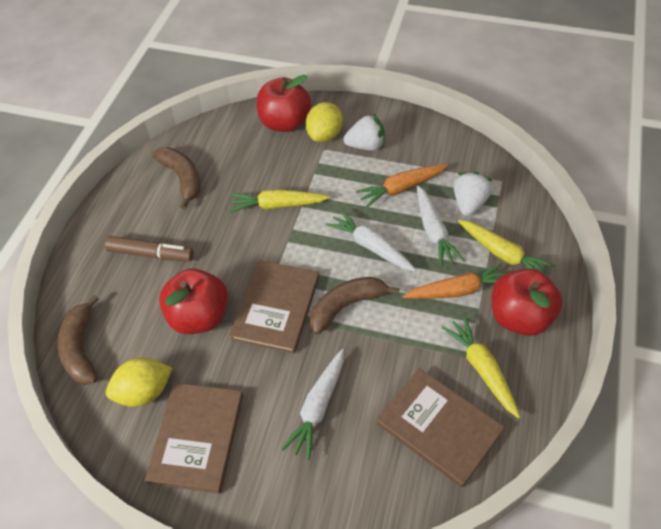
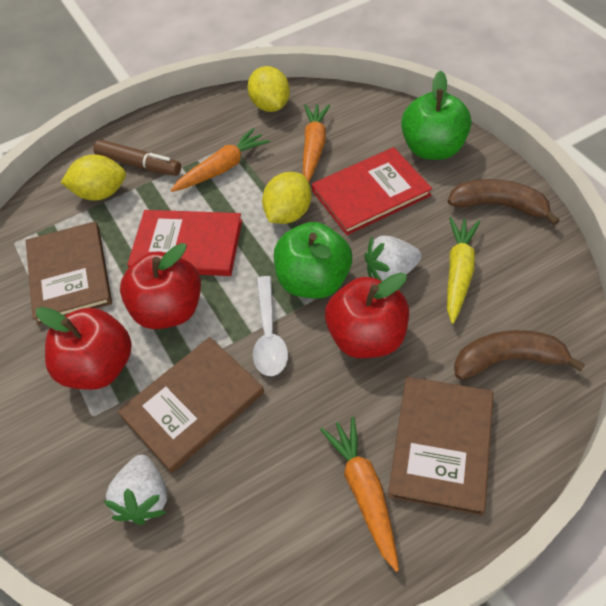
brown banana: [58,295,99,385] [152,147,201,209] [310,277,399,335] = 3 -> [448,179,560,225] [454,330,585,380] = 2
green apple: none = 0 -> [274,222,352,299] [401,71,471,160] = 2
orange carrot: [356,164,448,208] [403,263,508,299] = 2 -> [171,128,270,192] [303,104,330,182] [320,416,399,572] = 3
red book: none = 0 -> [127,210,242,276] [312,147,432,235] = 2
white carrot: [281,349,344,460] [326,210,416,272] [417,186,465,267] = 3 -> none = 0
white spoon: none = 0 -> [253,276,288,376] = 1
yellow carrot: [230,189,330,213] [442,316,520,419] [458,220,556,275] = 3 -> [447,217,480,324] = 1
yellow lemon: [106,358,172,407] [306,102,343,142] = 2 -> [61,154,126,201] [248,66,290,112] [262,172,312,224] = 3

